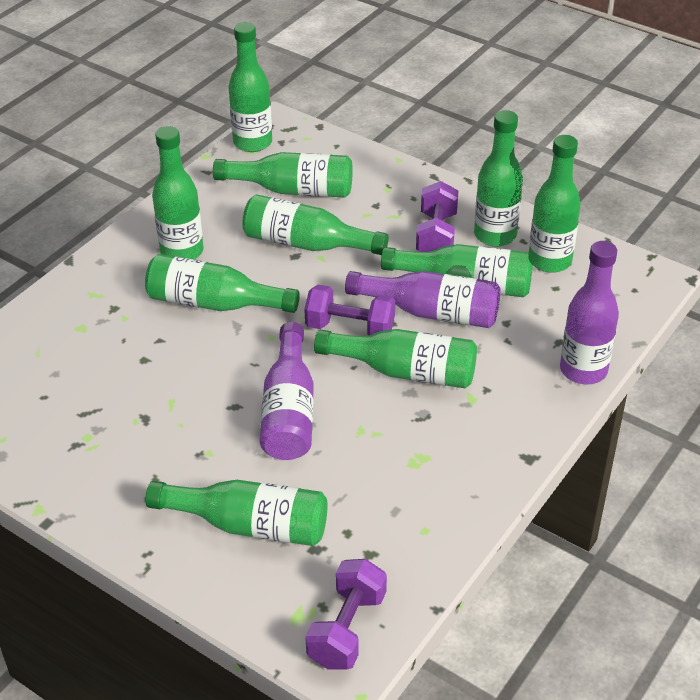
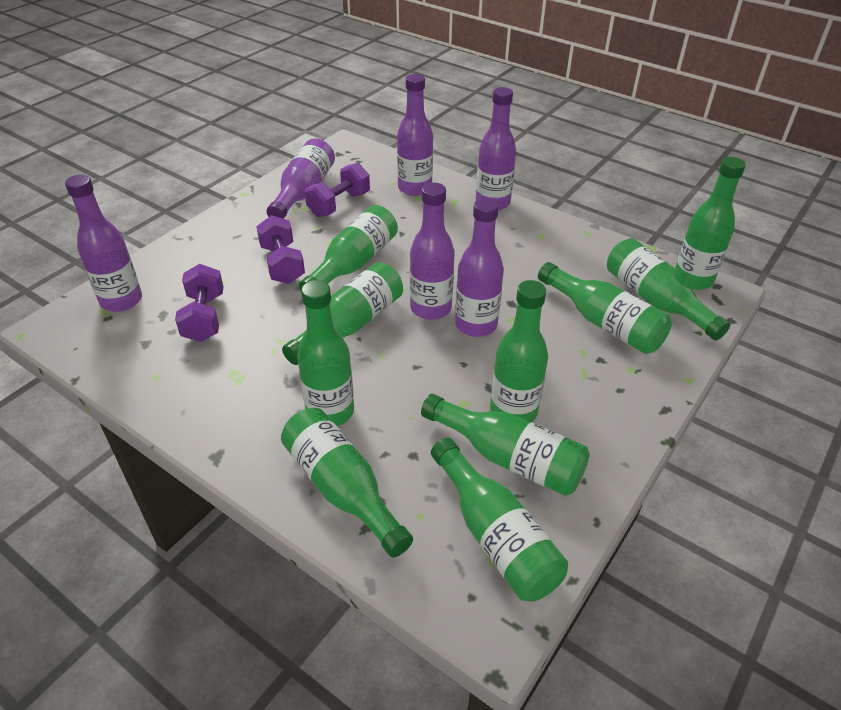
purple bottle: [260,322,314,460] [345,271,501,328] [560,241,619,384] = 3 -> [65,175,142,312] [266,138,335,219] [397,74,433,196] [410,183,455,320] [455,198,504,337] [476,87,516,211] = 6

